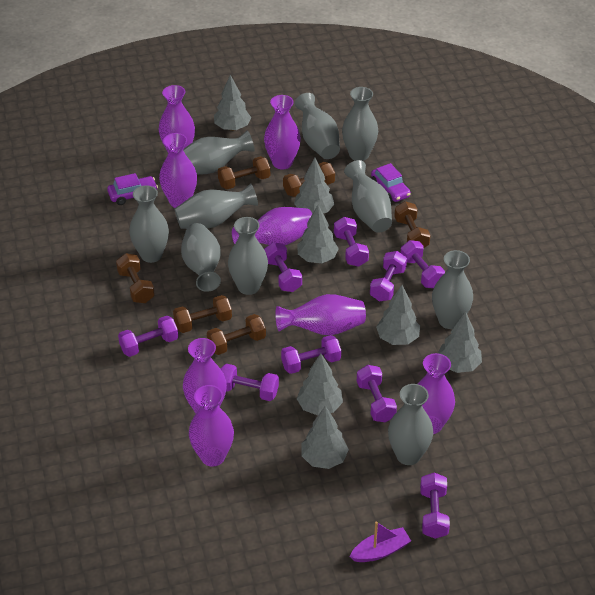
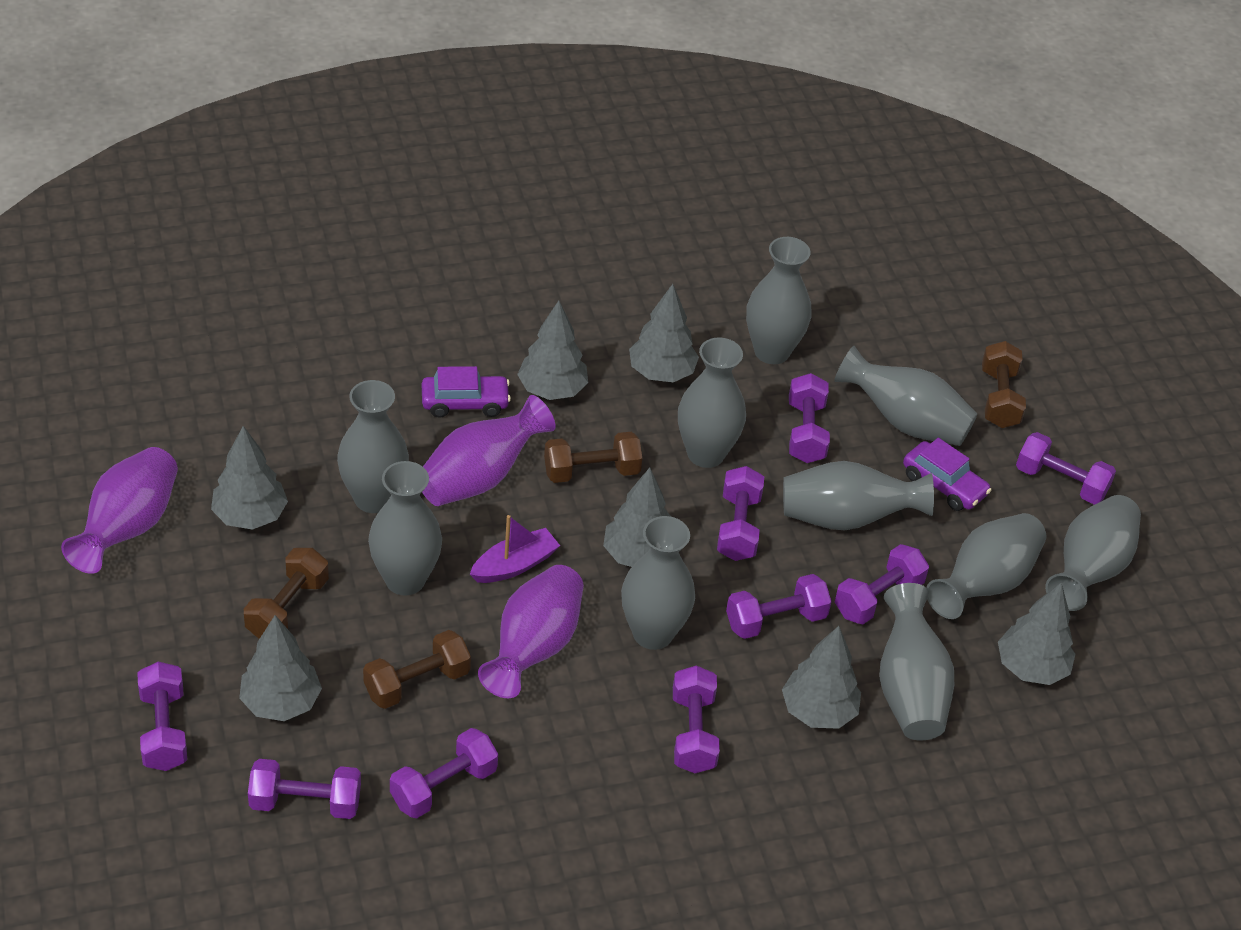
brown dumbbell: [116,253,155,303] [173,295,232,333] [207,314,266,355] [218,156,270,189] [283,162,335,197] [394,201,430,248] = 6 -> [244,548,329,639] [363,630,471,709] [544,432,642,483] [982,341,1026,428] = 4
purple vase: [159,85,195,153] [159,133,197,208] [183,338,227,413] [189,385,234,467] [232,207,312,245] [264,95,301,169] [275,294,366,335] [418,353,455,434] = 8 -> [61,447,178,574] [422,395,556,506] [478,565,584,698] = 3

